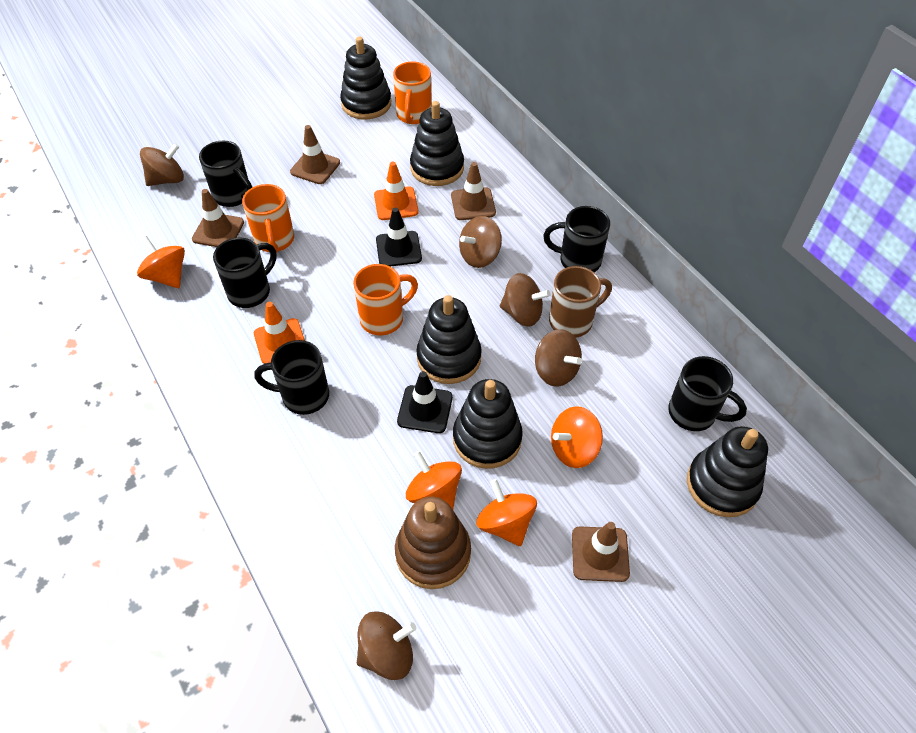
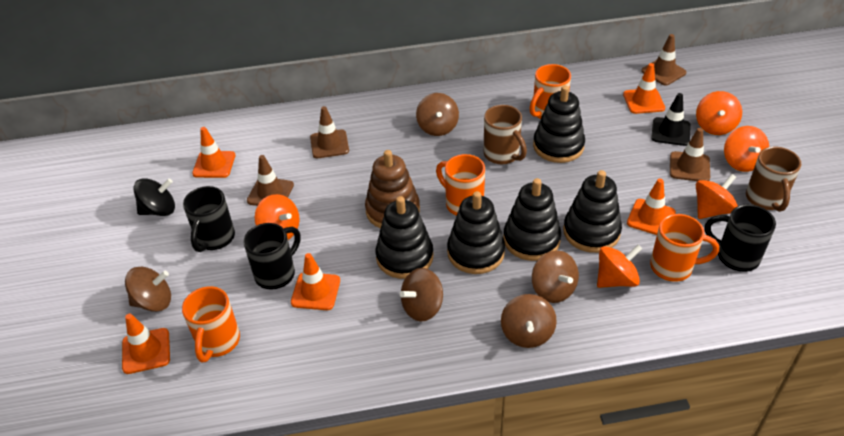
black mug: [199,141,252,207] [213,238,277,308] [254,340,329,415] [543,206,610,272] [668,356,747,431] = 5 -> [183,186,235,252] [243,223,300,290] [705,204,776,272] = 3
black spinning top: none = 0 -> [134,178,175,216] = 1
black traffic cone: [376,208,422,267] [397,371,453,433] = 2 -> [651,93,691,146] = 1
brown mug: [549,266,612,338] = 1 -> [484,105,527,164] [746,147,801,212] = 2
orange mug: [242,184,294,253] [353,264,418,335] [393,61,432,124] = 3 -> [182,286,240,362] [436,154,485,216] [530,64,571,119] [650,214,719,282] = 4
orange spinning top: [137,236,185,288] [406,451,462,510] [476,479,537,546] [551,406,603,468] = 4 -> [255,194,300,240] [597,244,643,288] [696,91,742,135] [696,174,738,219] [724,126,769,172] = 5
orange traffic cone: [254,302,305,364] [374,162,419,220] = 2 -> [122,314,170,374] [192,127,235,178] [291,253,340,310] [623,63,665,114] [627,179,676,235] = 5

